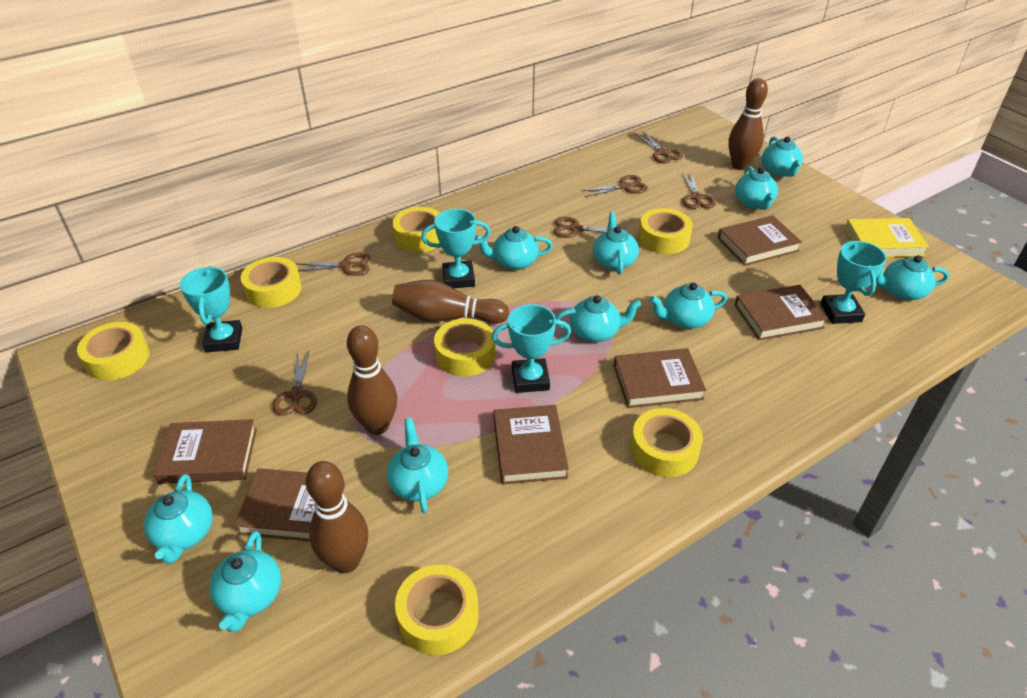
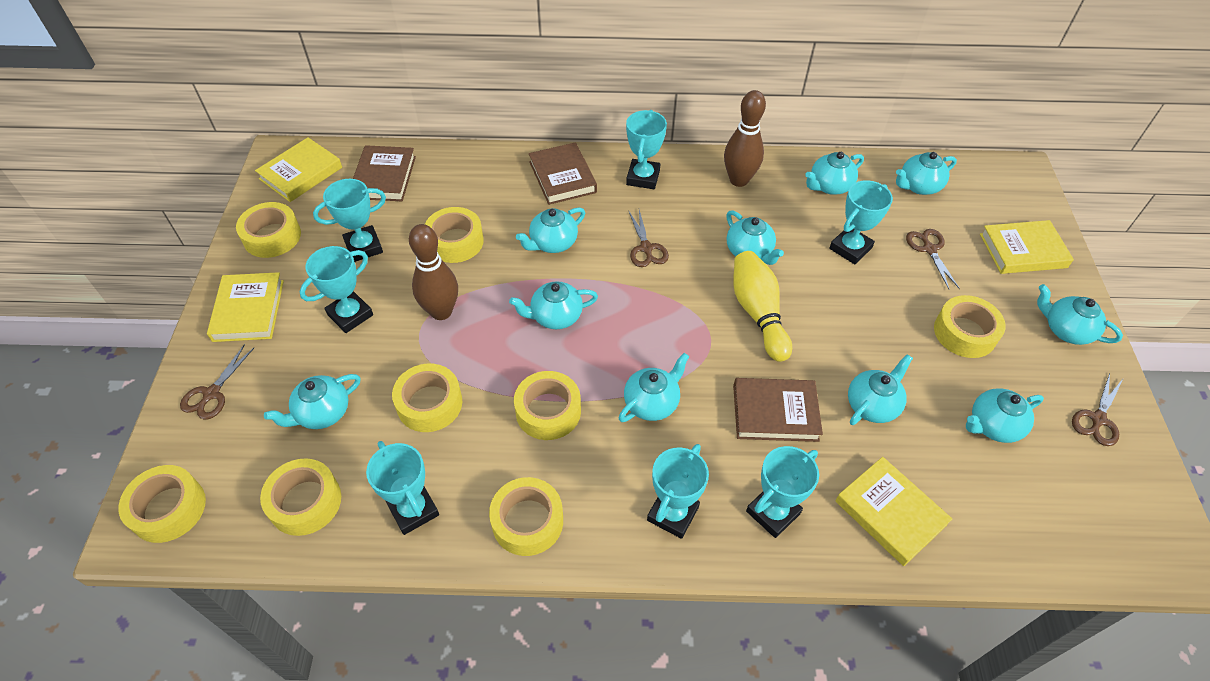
brown book: [153,419,257,484] [234,468,345,541] [493,405,569,484] [614,348,706,408] [718,215,802,266] [735,285,828,340] = 6 -> [353,145,416,201] [529,142,597,205] [733,378,823,442] = 3
brown bowling pin: [305,461,368,573] [347,325,397,435] [392,280,509,324] [728,78,768,170] = 4 -> [409,224,458,320] [724,90,766,187] = 2
brown scissors: [273,352,317,416] [295,252,370,276] [554,217,625,238] [581,175,648,197] [636,132,683,163] [682,171,716,209] = 6 -> [180,344,255,420] [628,210,669,267] [906,229,960,289] [1072,373,1123,446] = 4
turquoise trophy: [180,266,242,352] [421,209,491,288] [492,304,571,393] [820,240,887,324] = 4 -> [300,246,373,333] [313,179,386,262] [366,441,439,535] [626,110,667,189] [647,444,709,539] [746,446,819,538] [829,180,893,264] = 7
yellow book: [845,218,929,257] = 1 -> [207,272,284,342] [255,137,342,202] [835,457,952,566] [980,220,1074,274] = 4
yellow bowling pin: none = 0 -> [733,251,792,362] = 1
yellow tape: [77,322,150,380] [241,257,302,308] [393,207,440,252] [395,565,479,655] [434,318,496,377] [631,408,703,477] [638,208,693,254] = 7 -> [118,465,206,543] [236,202,301,258] [260,458,341,536] [392,363,462,432] [425,207,484,263] [489,477,563,556] [514,371,581,440] [934,295,1006,358] = 8

